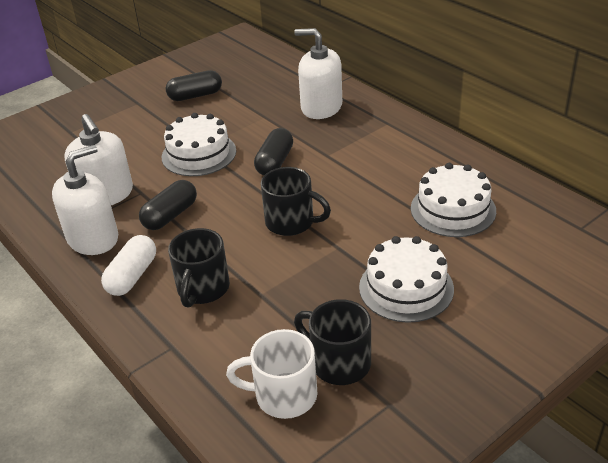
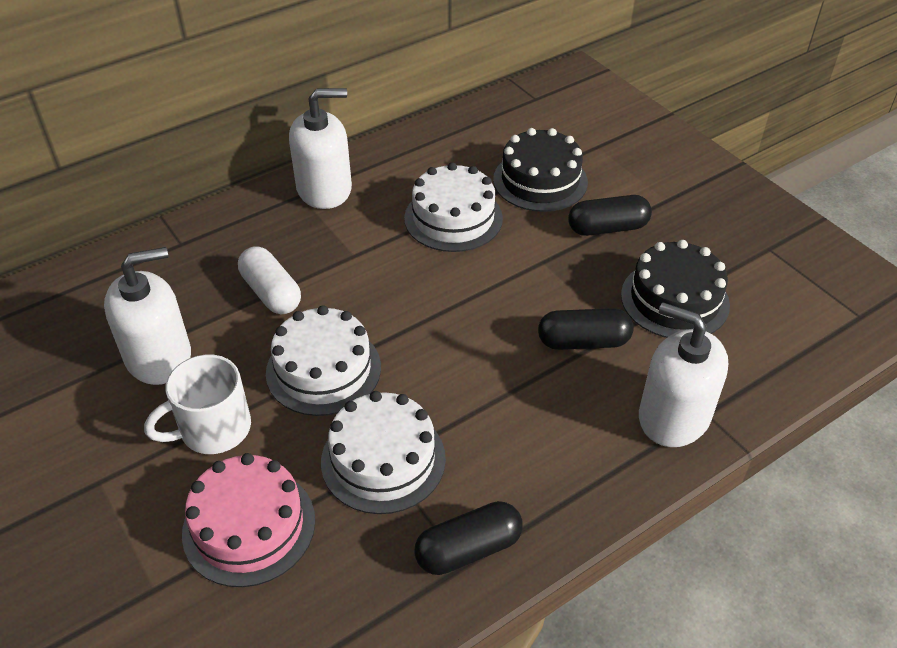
black cake: none = 0 -> [493,128,588,212] [621,240,730,338] = 2
black mug: [168,228,230,308] [261,167,331,236] [294,299,371,385] = 3 -> none = 0
pink cake: none = 0 -> [182,453,315,587] = 1

